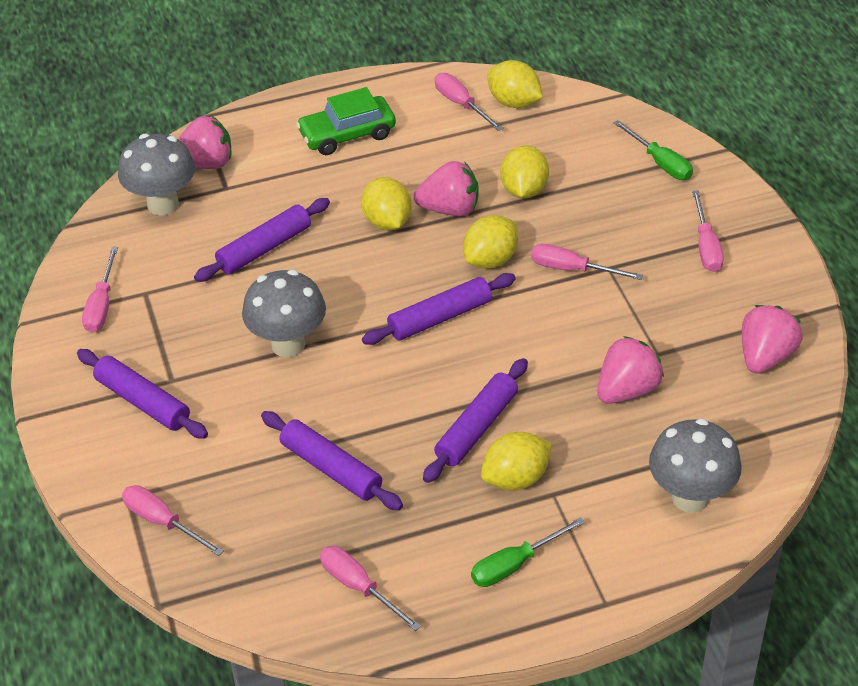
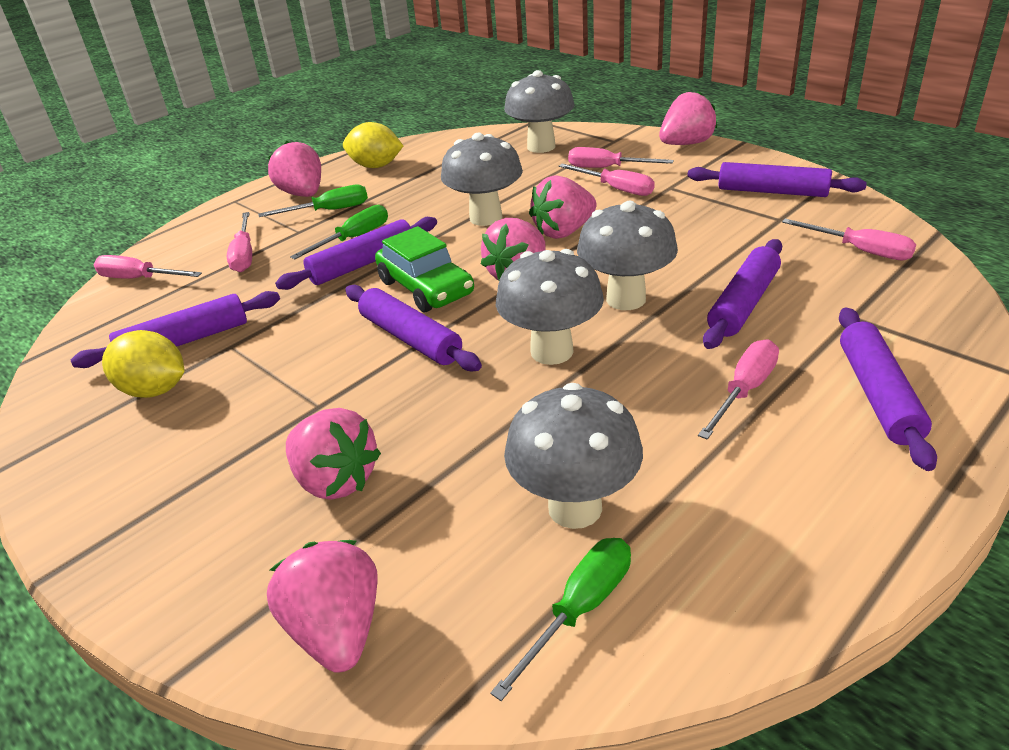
green screwdriver: [471,517,585,587] [613,120,693,180] = 2 -> [258,185,368,217] [290,205,388,260] [490,538,631,701] = 3
grey mushroom: [118,134,195,216] [242,270,326,357] [649,419,742,513] = 3 -> [441,133,523,226] [496,249,604,365] [504,70,575,153] [504,383,643,529] [577,201,678,310] = 5
pink strawberry: [178,116,231,169] [414,161,479,216] [597,336,664,404] [742,305,803,373] = 4 -> [267,540,378,673] [268,141,321,197] [286,408,381,500] [481,218,546,281] [529,175,597,239] [659,91,717,145] = 6
purple rolling pin: [77,349,208,439] [194,198,330,282] [261,411,403,510] [362,273,516,345] [423,358,528,483] = 5 -> [71,291,280,368] [275,217,437,290] [345,285,482,371] [688,162,867,197] [703,239,782,349] [839,307,937,471] = 6
yellow lemon: [361,177,412,230] [463,215,518,269] [481,432,552,491] [487,60,543,108] [500,145,549,199] = 5 -> [102,330,184,398] [343,122,403,168] = 2

